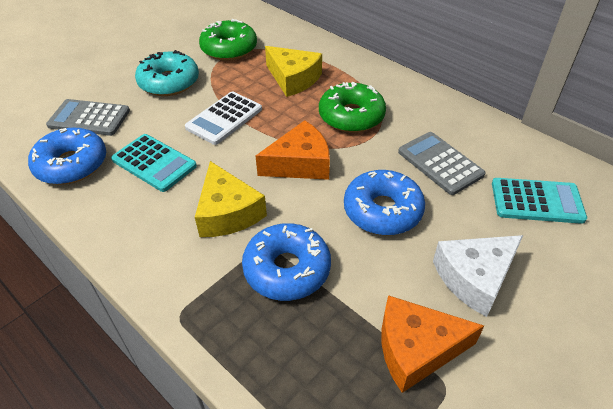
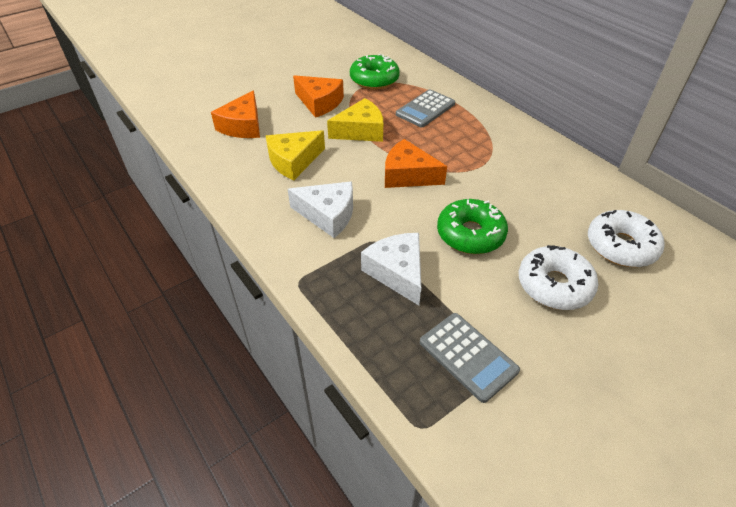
blue donut: [28,128,106,185] [242,223,331,301] [344,170,425,235] = 3 -> none = 0
orange cheese: [255,120,330,180] [382,295,484,393] = 2 -> [211,91,260,138] [293,75,344,118] [385,139,447,188] = 3
turquoise calculator: [111,134,197,192] [492,178,587,224] = 2 -> none = 0
turquoise donut: [135,50,199,96] = 1 -> none = 0
white calculator: [185,91,262,145] = 1 -> none = 0
white cheese: [433,235,523,317] = 1 -> [288,181,353,238] [361,233,421,305] = 2
white donut: none = 0 -> [519,245,598,310] [588,210,665,267] = 2

